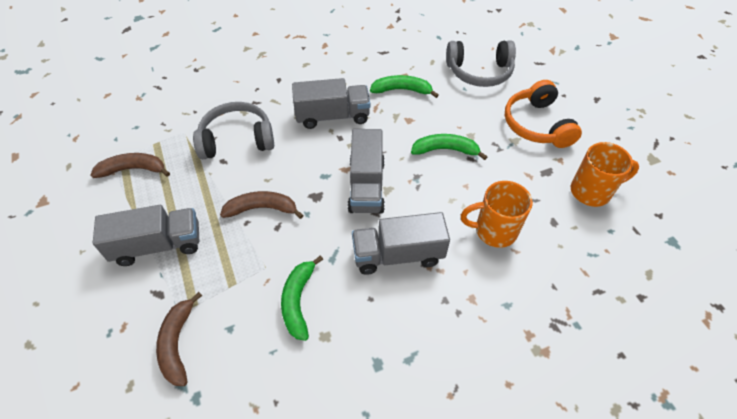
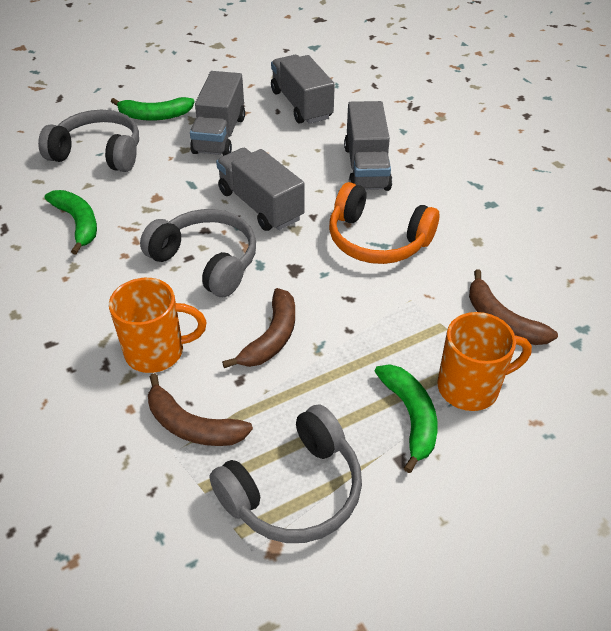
grey headphones: [193,102,274,159] [446,41,516,87] = 2 -> [38,110,139,172] [140,209,256,297] [209,404,362,543] = 3

